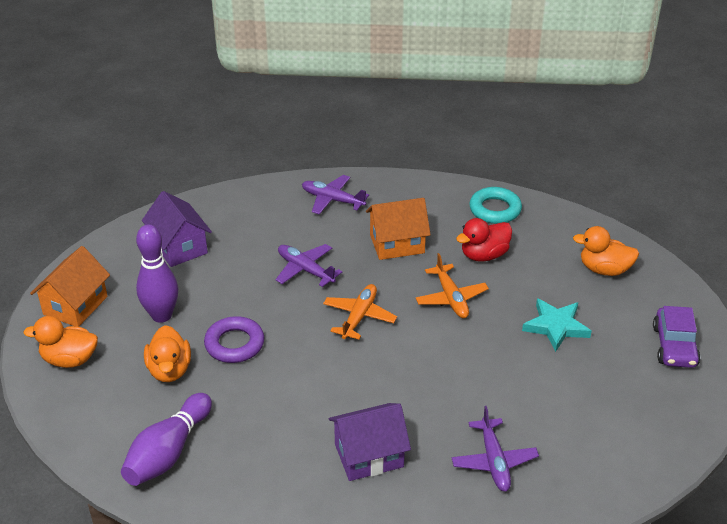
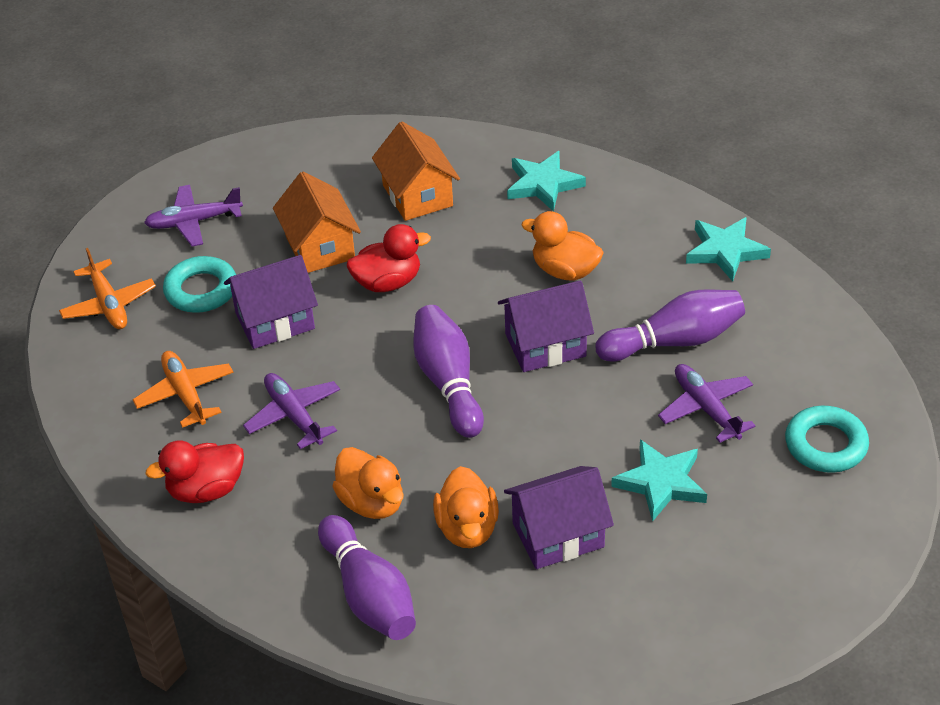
purple bowling pin: [121,393,212,486] [136,224,178,323] = 2 -> [318,515,416,640] [413,305,484,438] [595,290,745,362] = 3
purple car: [653,306,700,368] = 1 -> none = 0
purple house: [142,191,212,267] [329,403,411,481] = 2 -> [224,255,318,349] [498,280,594,372] [504,466,614,569] = 3
purple ring: [204,316,264,363] = 1 -> none = 0
red duck: [456,218,512,262] = 1 -> [146,440,244,503] [347,224,431,292] = 2
turquoise ring: [469,187,522,224] = 1 -> [163,256,236,313] [785,406,869,473] = 2
turquoise star: [522,298,592,352] = 1 -> [507,151,586,212] [611,439,707,522] [686,217,771,282] = 3

